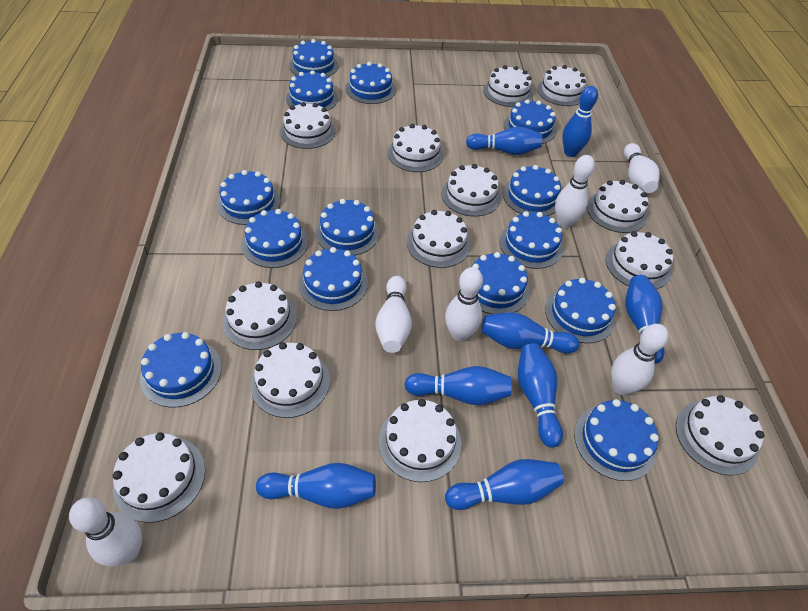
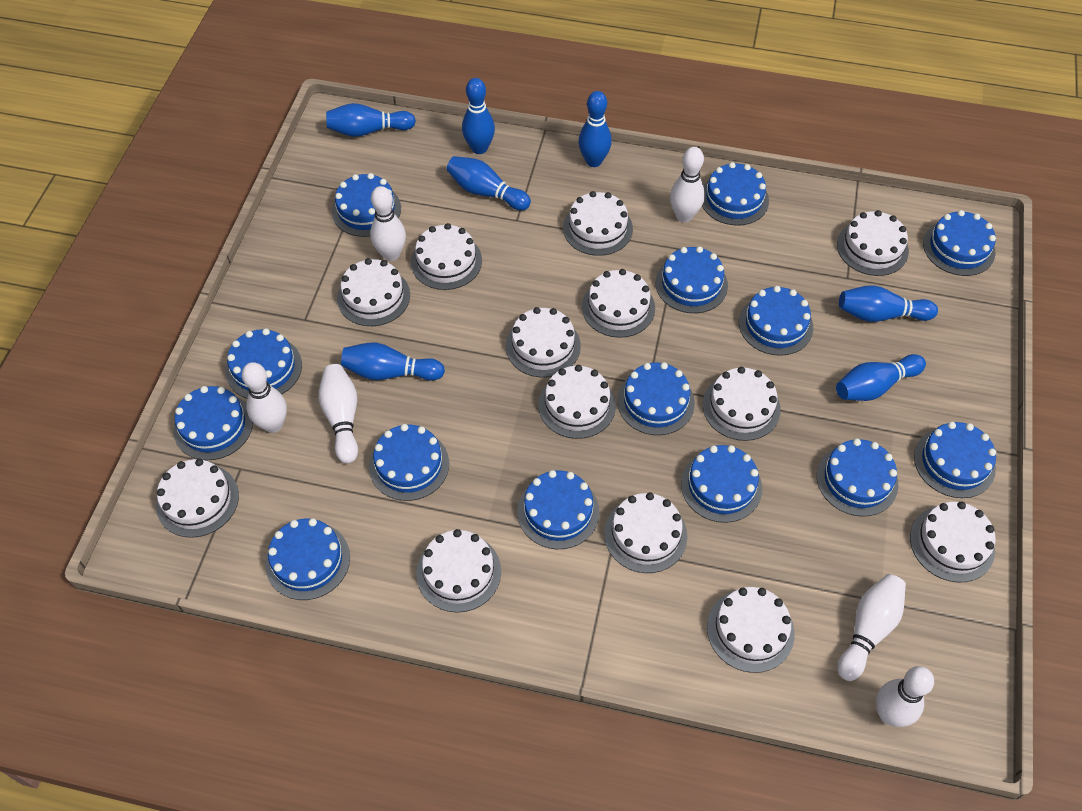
blue bowling pin: [256,463,376,509] [404,366,511,405] [445,459,564,510] [466,127,542,155] [481,312,579,354] [518,343,563,448] [562,86,598,157] [625,275,665,364] = 8 -> [326,103,416,137] [341,343,445,381] [446,156,531,210] [462,78,495,154] [578,91,612,167] [836,354,926,401] [839,285,938,322] = 7

